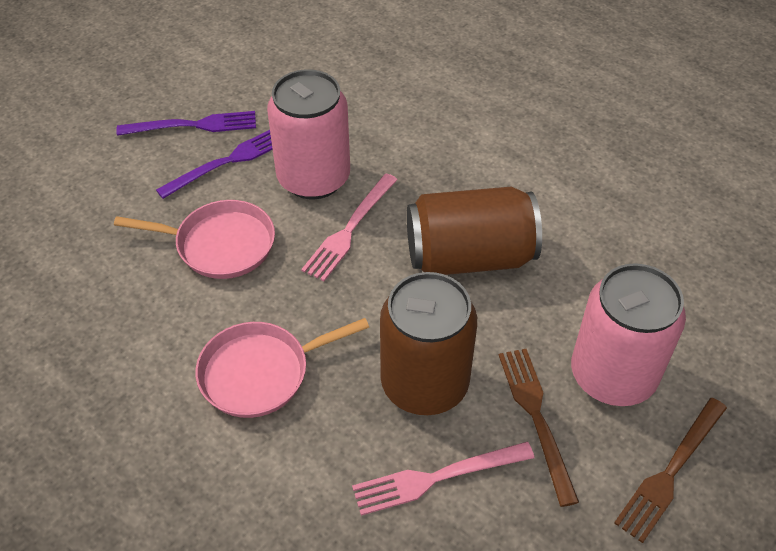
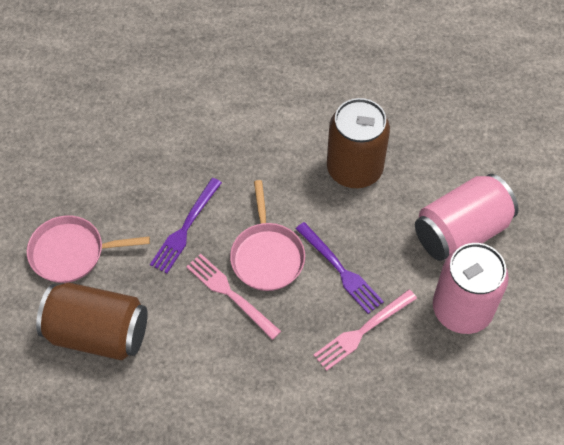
brown fork: [499,349,579,507] [614,398,727,543] = 2 -> none = 0

